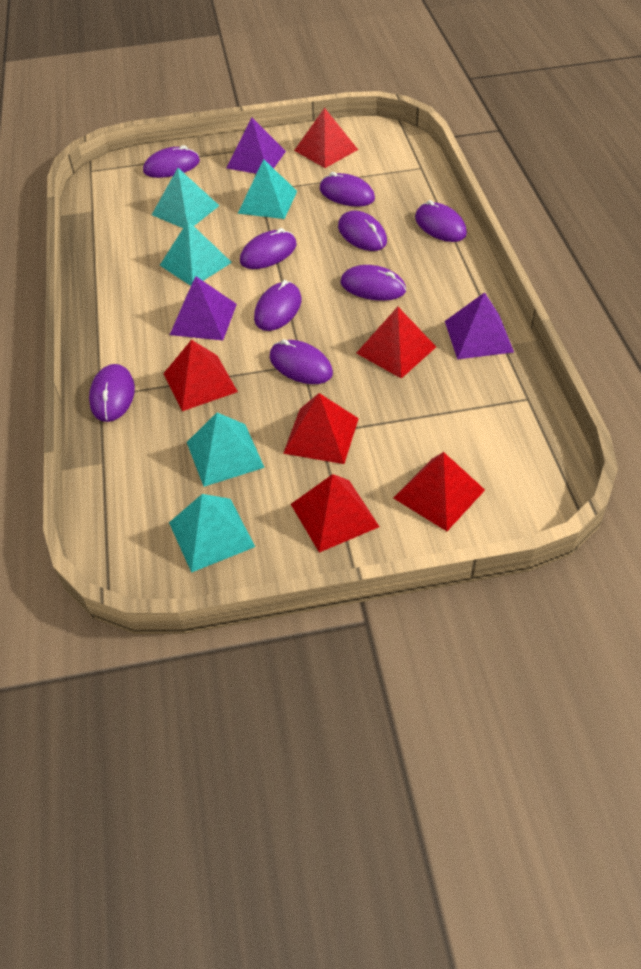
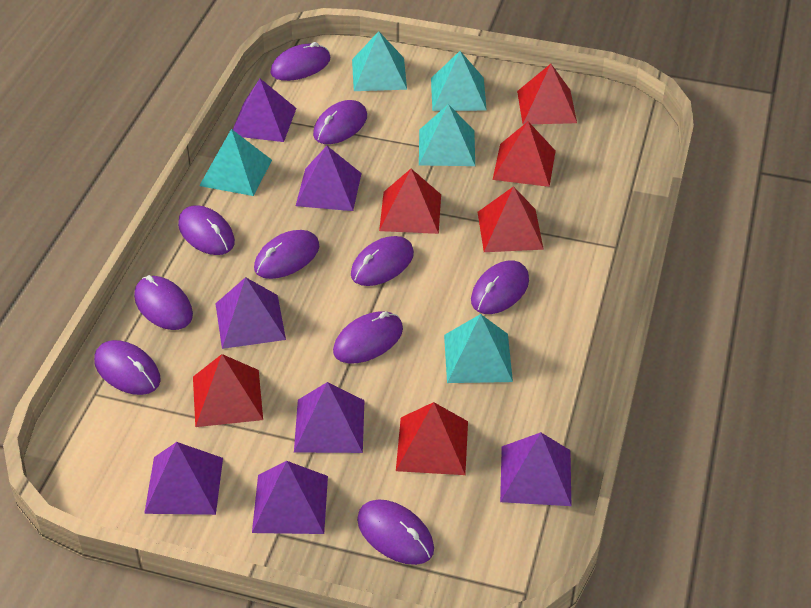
purple mouse: [89,364,135,422] [143,145,200,178] [240,228,297,269] [254,280,301,331] [269,339,333,384] [320,172,375,207] [338,211,387,251] [340,265,406,301] [415,200,467,242] = 9 -> [94,340,161,395] [134,275,193,330] [178,205,235,255] [254,230,319,279] [270,42,330,81] [313,100,367,144] [333,311,403,364] [351,236,414,286] [357,499,434,565] [471,260,529,314] = 10
purple pyramid: [170,276,237,341] [226,118,286,174] [445,292,514,359] = 3 -> [144,442,223,515] [215,277,286,349] [233,79,296,142] [252,461,328,534] [294,382,364,453] [296,146,362,211] [500,432,571,506] = 7

